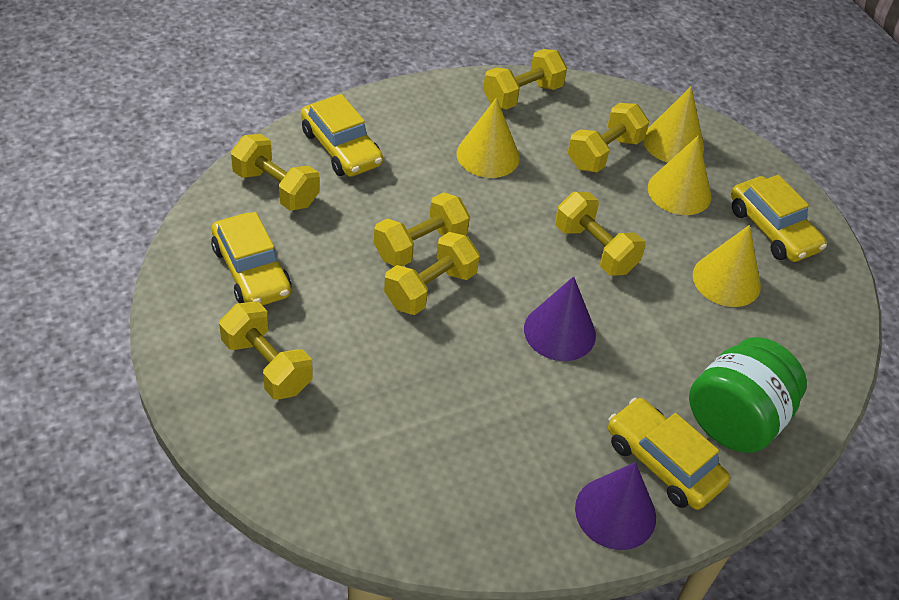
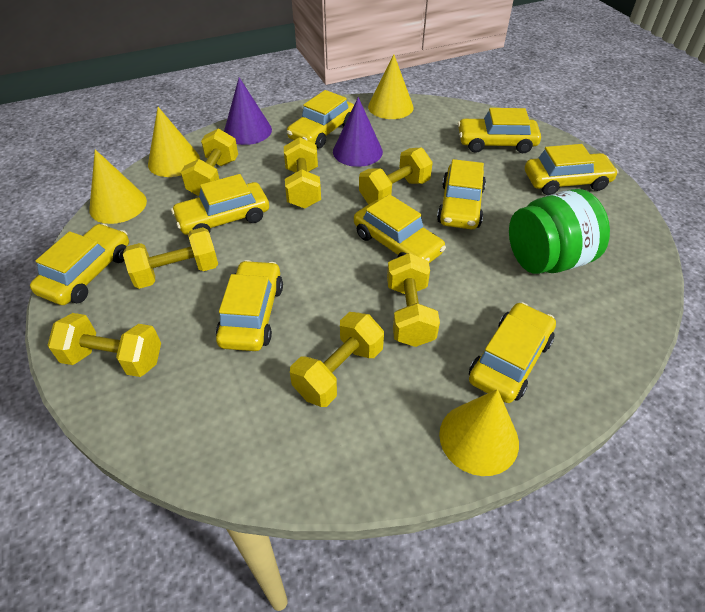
yellow car: [211,212,291,306] [301,94,383,177] [608,398,730,510] [731,175,827,262] = 4 -> [30,224,129,305] [171,174,269,235] [216,260,283,351] [287,90,354,148] [354,194,446,263] [437,159,486,229] [458,108,541,153] [469,302,556,403] [525,144,619,195] = 9

